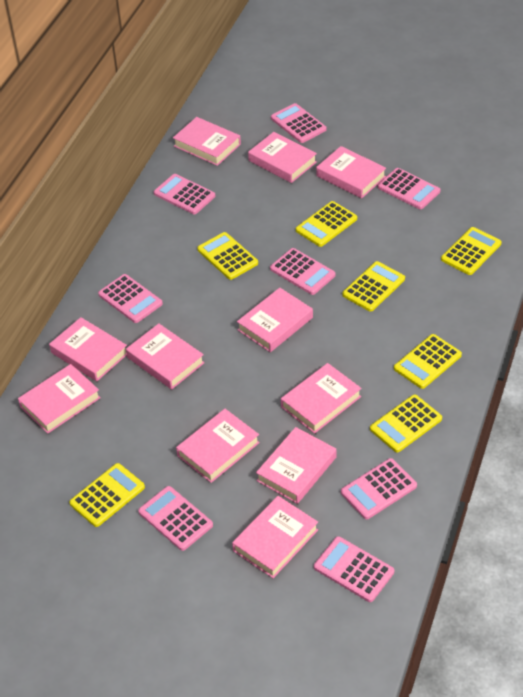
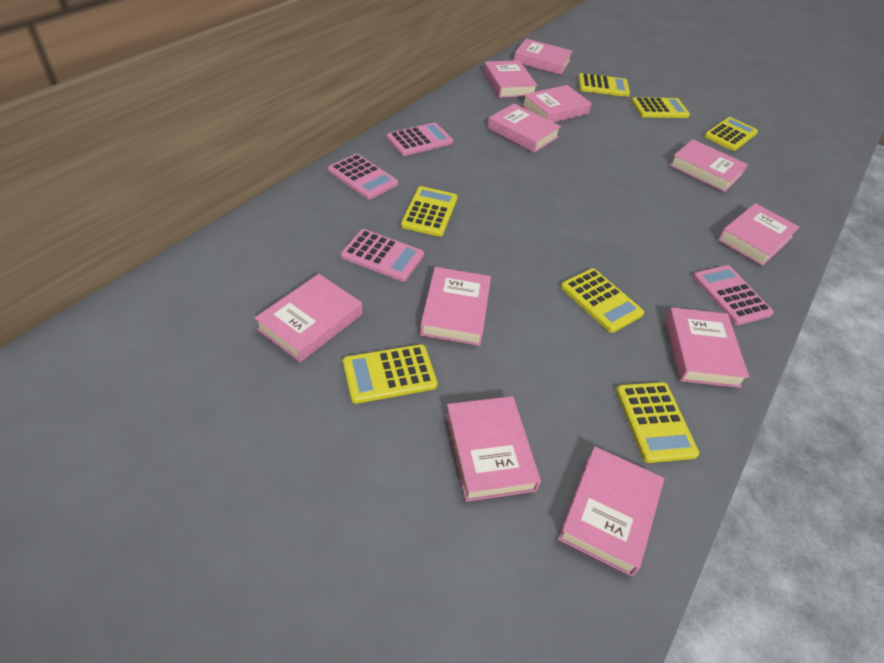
pink calculator: [98,274,163,323] [138,486,213,551] [154,174,215,214] [270,248,336,295] [271,103,327,143] [314,536,394,602] [341,458,417,519] [378,168,441,209] = 8 -> [328,154,398,199] [341,229,424,281] [386,123,453,156] [693,265,774,325] = 4

